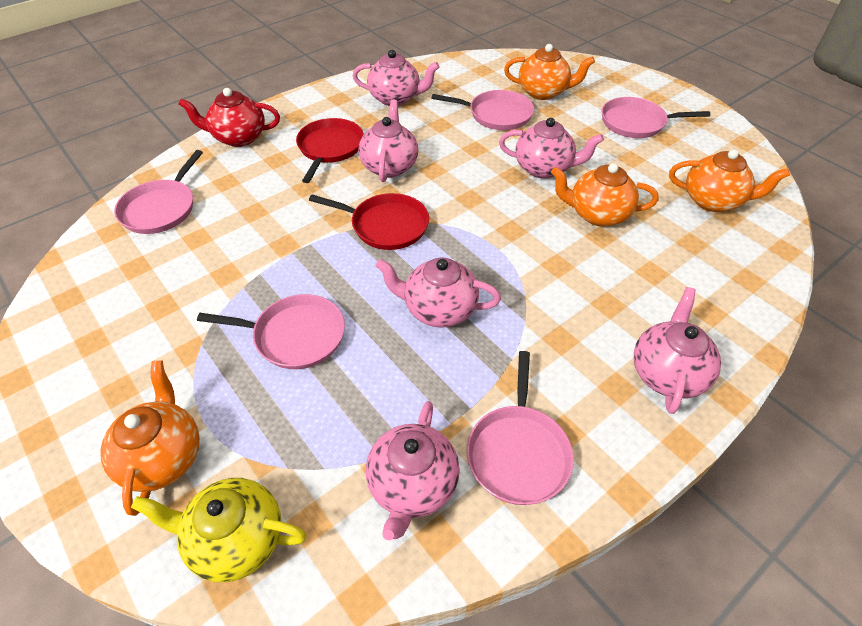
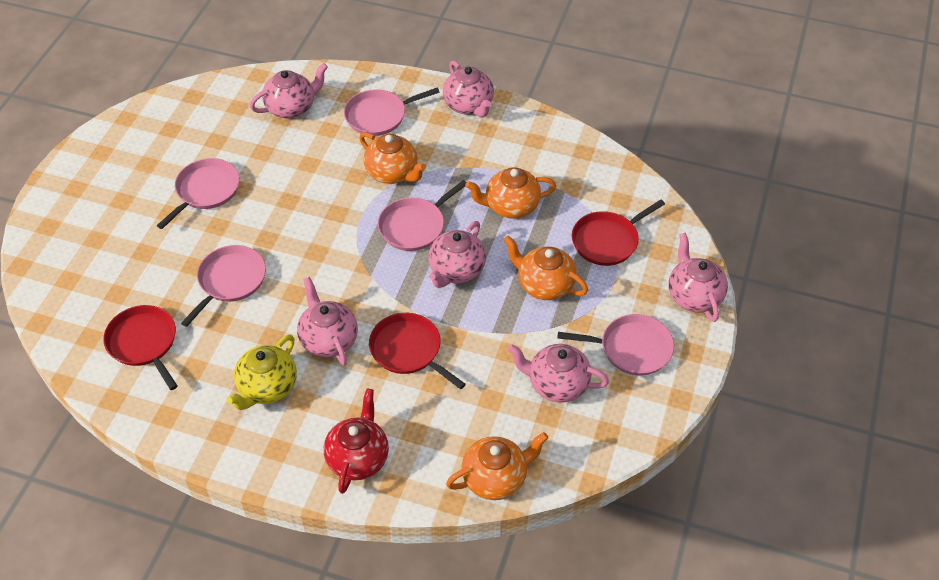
red pan: [296,118,364,183] [309,193,429,250] = 2 -> [103,305,178,390] [369,313,466,389] [572,200,665,266] = 3

